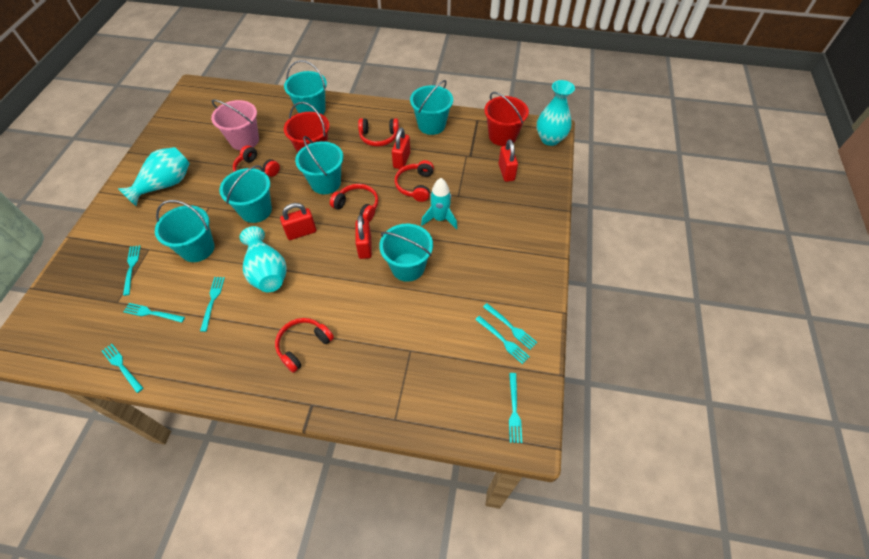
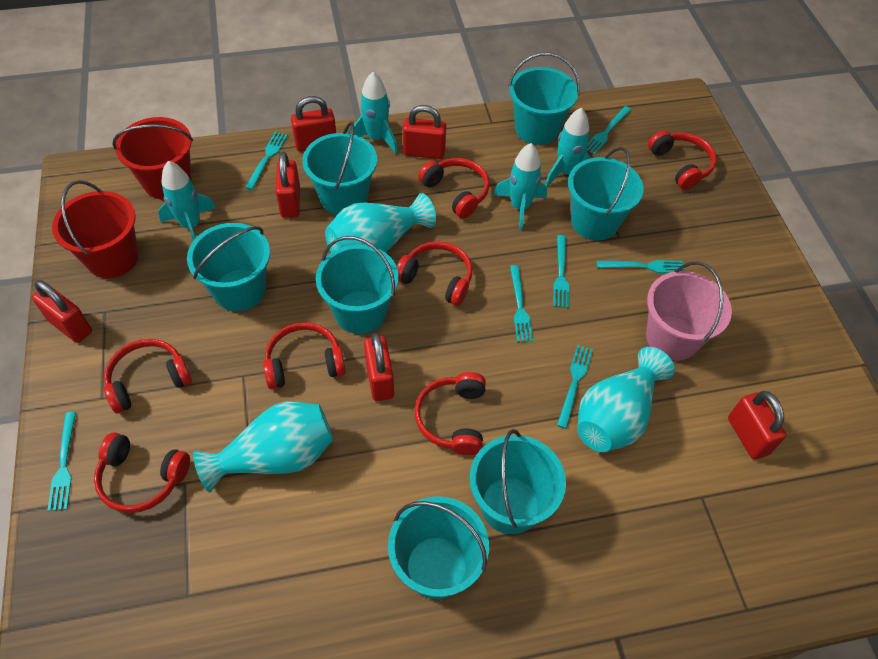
red headphones: [233,145,280,177] [275,318,334,373] [330,184,378,222] [358,118,399,147] [395,160,434,202] = 5 -> [94,432,190,513] [104,339,192,413] [263,322,346,389] [397,241,473,306] [415,372,486,455] [418,158,490,218] [648,130,717,190] = 7
red padlock: [280,203,316,240] [355,215,372,259] [392,128,410,169] [498,139,518,182] = 4 -> [32,280,92,343] [276,152,300,218] [291,96,336,152] [364,332,394,401] [403,105,446,159] [728,391,786,460] = 6
turquoise bucket: [155,200,215,262] [219,165,272,223] [284,60,327,115] [295,136,343,194] [379,224,433,282] [410,80,453,135] = 6 -> [187,223,270,311] [302,121,377,215] [316,236,399,334] [388,496,489,599] [470,429,566,534] [508,53,580,145] [568,147,644,241] = 7
turquoise rocket: [421,178,457,229] = 1 -> [158,161,216,241] [349,72,398,154] [493,143,547,231] [545,108,590,187] = 4

